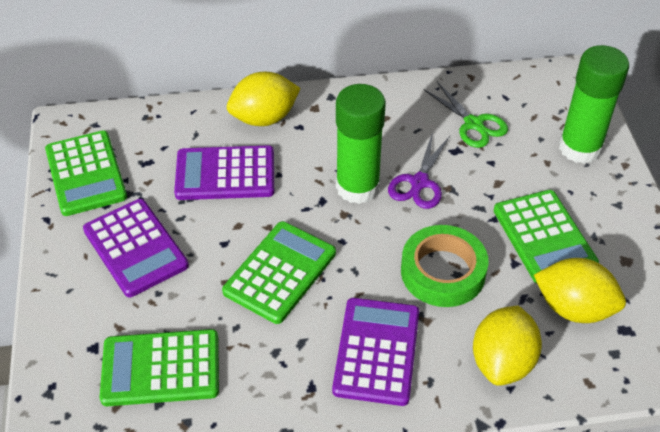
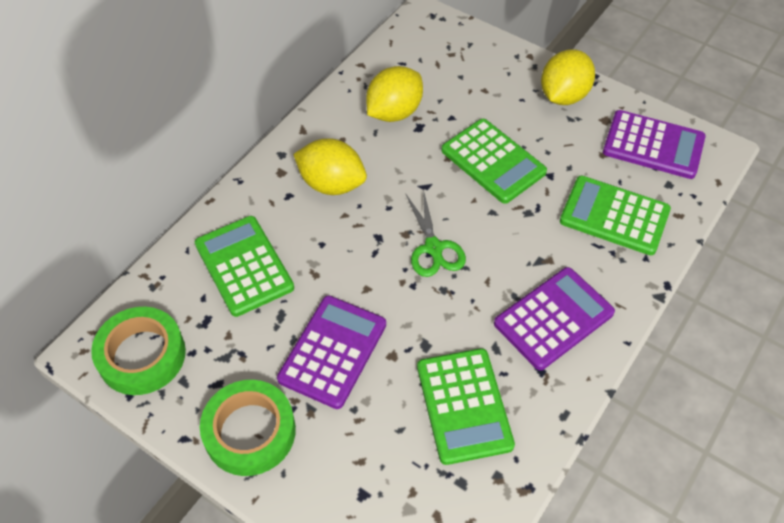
green glue stick: [336,84,386,204] [559,45,629,164] = 2 -> none = 0
green tape: [401,225,489,307] = 1 -> [91,307,186,395] [200,380,296,476] = 2
purple scissors: [388,132,450,209] = 1 -> none = 0

